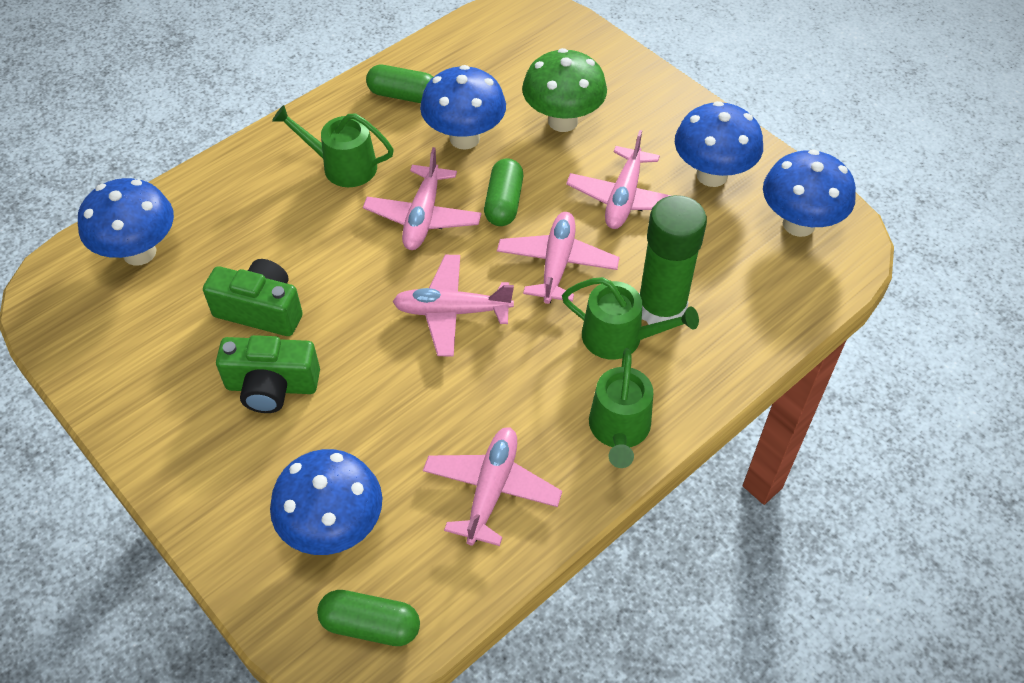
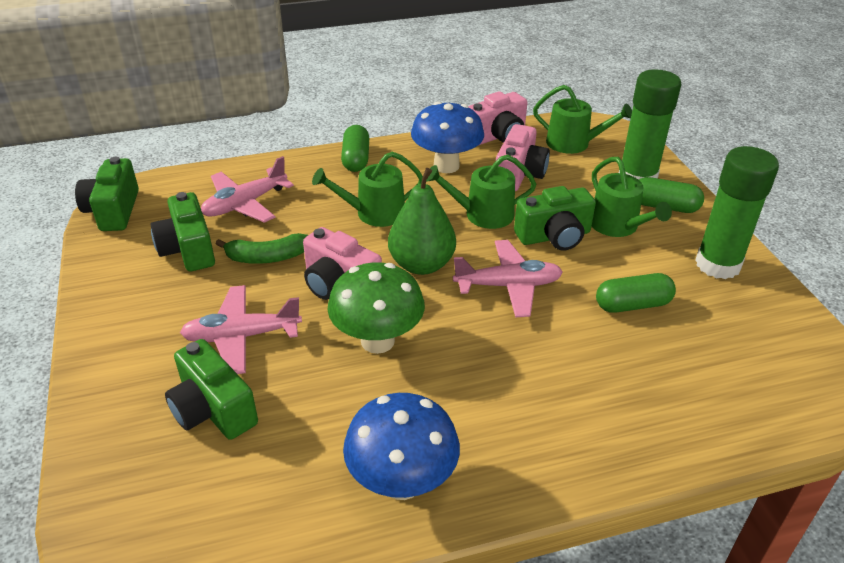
blue mushroom: [78,178,174,266] [270,449,382,555] [420,65,506,150] [675,101,763,187] [763,149,856,237] = 5 -> [343,393,460,500] [411,102,484,173] = 2
green banana: none = 0 -> [216,233,308,264] = 1
green camera: [203,259,303,336] [216,335,320,413] = 2 -> [75,157,139,231] [150,192,215,271] [165,339,258,440] [514,186,596,251] = 4
green glue stick: [639,195,707,325] = 1 -> [619,69,682,180] [695,146,779,279] = 2
green pear: none = 0 -> [388,168,456,275] = 1
green watering can: [272,105,394,187] [562,277,699,360] [589,348,653,468] = 3 -> [312,151,423,227] [426,155,536,229] [533,85,632,154] [592,157,672,237] = 4
pink camera: none = 0 -> [303,227,382,300] [469,91,528,146] [496,124,550,191] = 3
pink plane: [363,147,481,250] [392,255,514,357] [423,427,562,546] [497,212,620,304] [566,130,671,229] = 5 -> [180,285,302,374] [201,156,294,223] [453,240,563,318] = 3

